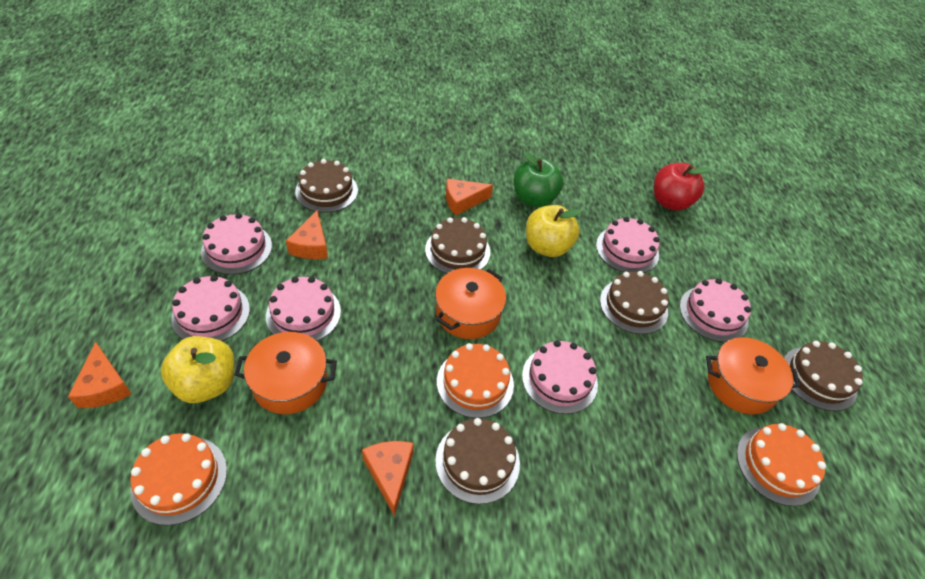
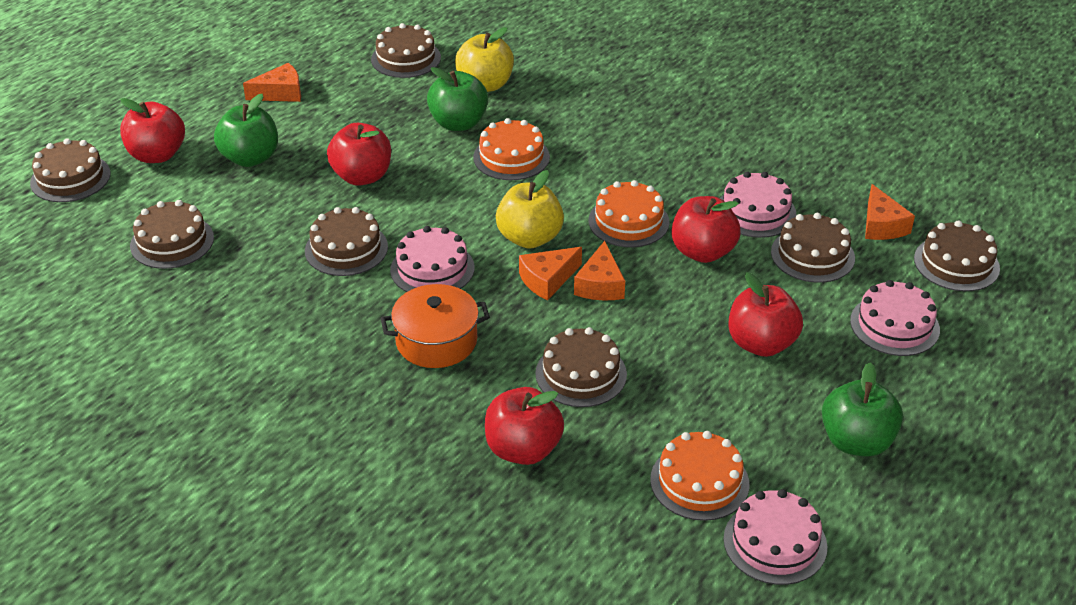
brown cake: [295,159,358,213] [425,217,490,274] [435,418,520,504] [600,271,669,334] [784,341,863,411] = 5 -> [30,138,111,202] [130,200,214,269] [305,207,388,276] [371,23,441,78] [535,327,627,407] [771,213,855,283] [914,220,1000,291] = 7
green apple: [514,151,563,207] = 1 -> [214,94,278,167] [427,67,488,131] [822,362,903,457] = 3
orange pot: [234,332,337,414] [435,268,506,339] [706,337,800,415] = 3 -> [381,284,490,368] = 1
pink cake: [171,275,250,341] [201,213,272,275] [266,277,341,341] [522,340,598,414] [596,217,660,273] [680,278,751,342] = 6 -> [390,226,475,292] [720,172,796,238] [724,489,827,585] [850,280,940,356] = 4
red apple: [654,163,710,211] = 1 -> [120,98,185,163] [327,123,391,186] [485,387,564,465] [671,196,740,263] [729,272,803,357] = 5

